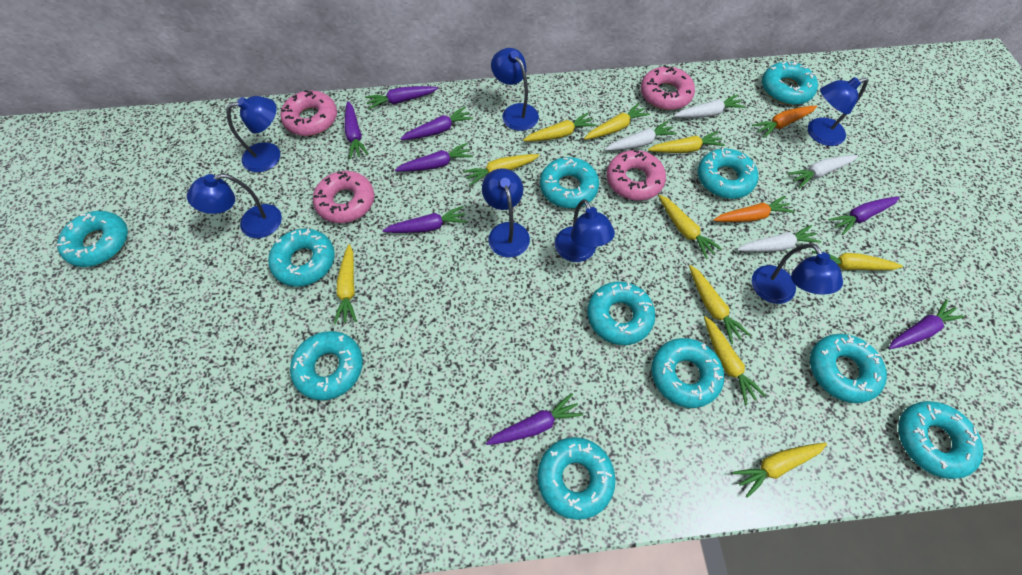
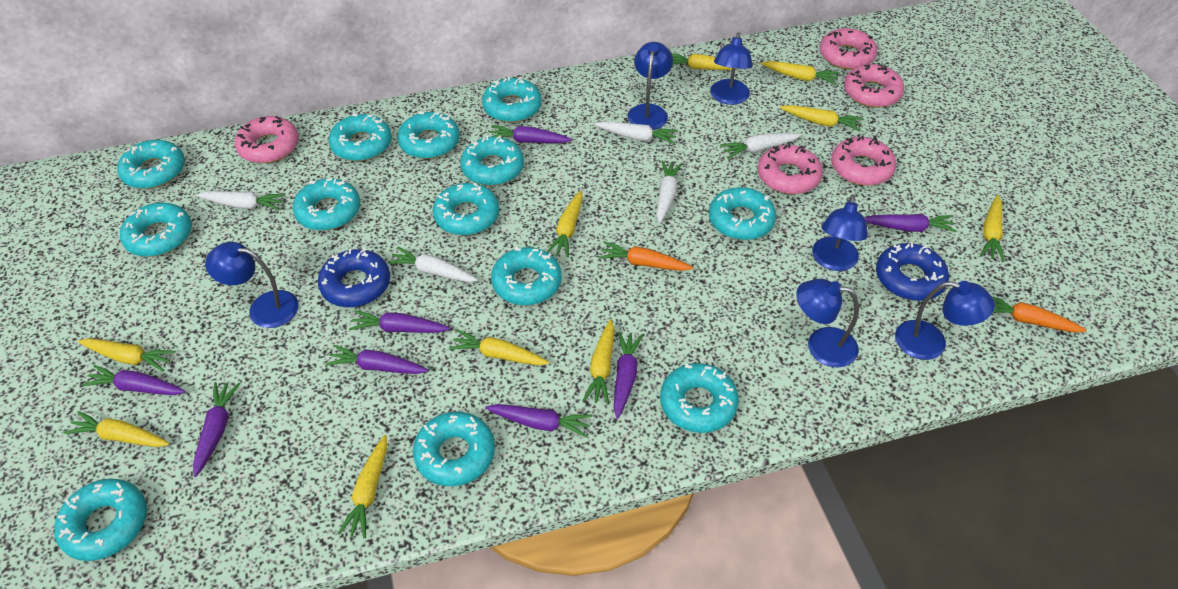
blue donut: none = 0 -> [318,248,390,307] [876,242,949,301] = 2
blue lamp: [187,174,282,238] [226,96,280,172] [482,168,530,258] [491,48,539,131] [555,199,615,262] [752,243,843,304] [808,77,868,146] = 7 -> [205,242,299,328] [628,42,673,130] [711,32,753,105] [796,279,859,368] [812,194,868,271] [895,281,995,360] = 6
pink donut: [280,90,337,136] [313,171,374,223] [606,150,666,201] [641,66,695,110] = 4 -> [235,116,299,163] [758,143,823,194] [820,28,877,69] [831,136,897,186] [844,64,904,108] = 5
turquoise donut: [57,211,128,267] [268,228,335,287] [290,331,363,400] [537,437,616,520] [540,157,599,208] [587,282,655,345] [651,338,724,408] [697,147,758,199] [762,61,818,105] [810,334,887,403] [898,401,983,479] = 11 -> [54,479,147,561] [117,140,185,189] [120,203,192,257] [293,178,360,231] [329,113,392,161] [397,111,460,159] [413,412,495,486] [433,183,500,235] [460,136,524,186] [482,77,542,123] [491,247,562,305] [660,363,739,433] [709,187,776,240] = 13
white carrot: [605,121,677,151] [674,94,746,118] [737,225,821,252] [788,155,858,188] = 4 -> [196,191,286,210] [387,247,478,282] [595,121,678,144] [656,160,683,224] [720,133,801,159] = 5

